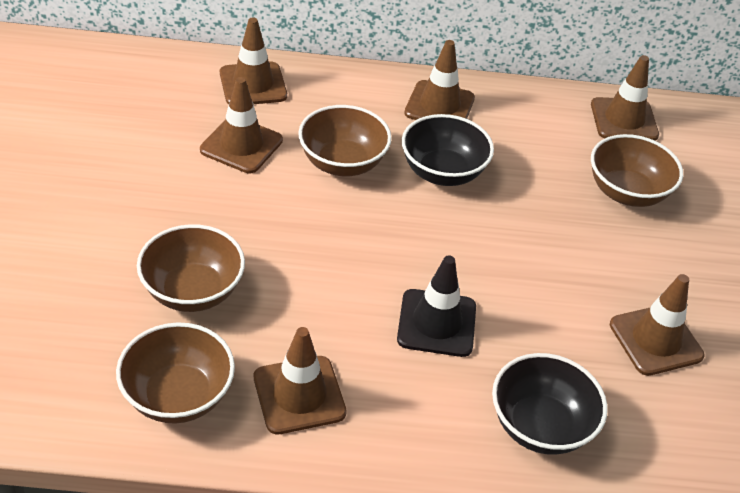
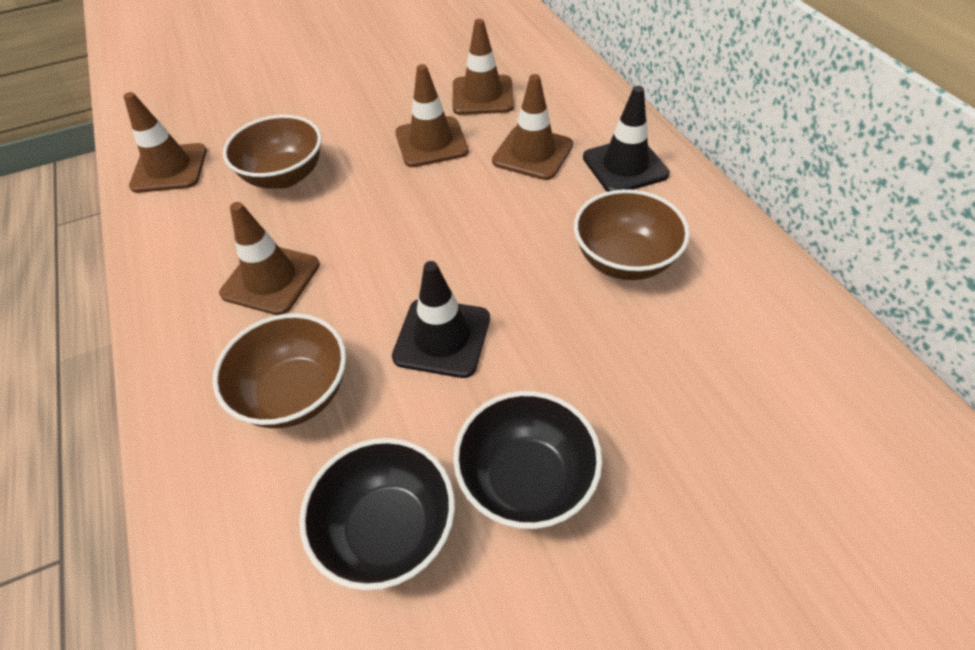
black traffic cone: [397,255,476,357] = 1 -> [392,261,490,378] [583,86,670,192] = 2
brown bowl: [116,322,235,424] [137,224,245,312] [298,105,392,176] [591,134,683,207] = 4 -> [213,313,346,428] [223,115,322,189] [574,189,690,280] = 3
brown traffic cone: [200,77,283,173] [220,17,287,104] [254,327,347,434] [404,40,475,120] [591,55,659,141] [610,274,704,376] = 6 -> [123,92,207,193] [219,202,320,315] [395,64,469,167] [453,19,514,115] [492,74,573,180] = 5

